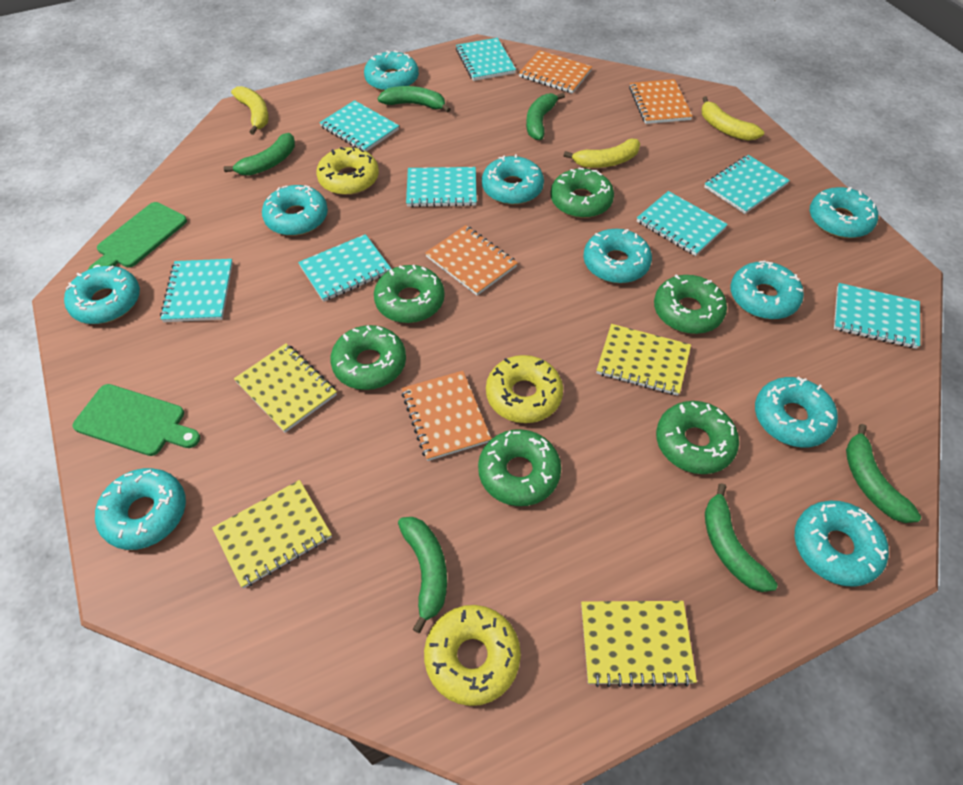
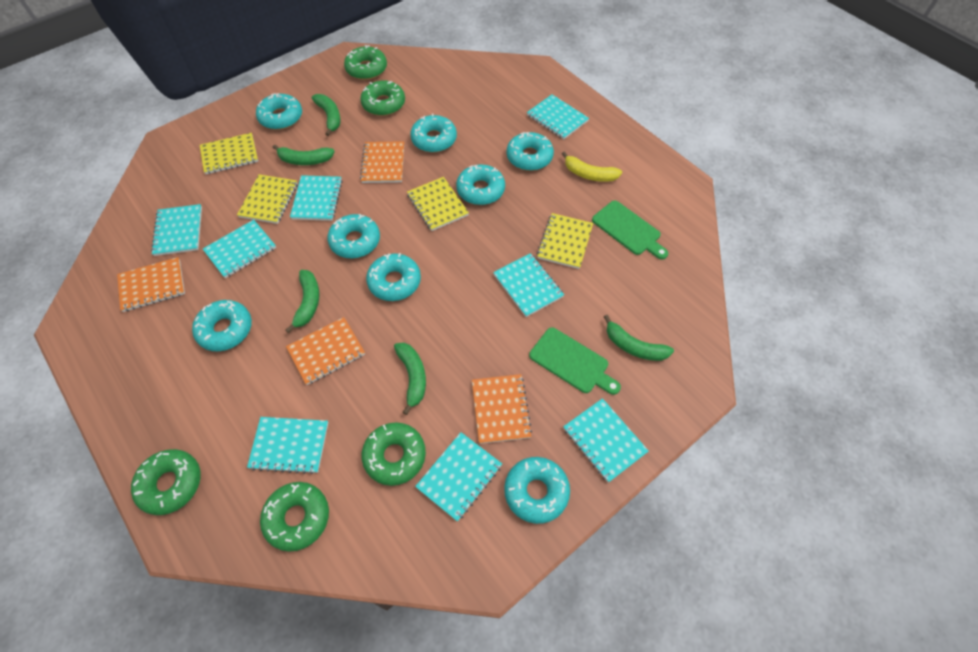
green banana: [224,133,295,176] [378,86,451,112] [398,517,447,633] [526,93,565,140] [705,483,778,592] [846,424,921,523] = 6 -> [272,144,335,165] [285,270,319,333] [312,94,340,136] [394,343,426,415] [604,315,674,361] = 5
green donut: [330,325,406,390] [374,265,445,323] [478,429,561,506] [550,167,614,218] [654,274,727,334] [656,401,739,474] = 6 -> [131,449,201,515] [260,482,329,551] [344,45,387,80] [360,81,405,116] [362,422,426,486] = 5
turquoise donut: [64,266,140,324] [95,468,186,550] [262,185,328,236] [364,50,419,91] [482,154,544,205] [583,229,652,283] [730,261,804,319] [755,377,838,447] [795,501,889,587] [810,187,878,238] = 10 -> [192,300,252,351] [256,93,302,130] [327,214,380,258] [366,253,421,301] [410,114,457,152] [456,164,505,205] [504,457,570,524] [507,132,554,171] = 8
yellow banana: [231,86,269,135] [563,138,640,168] [701,96,764,141] = 3 -> [562,151,622,182] = 1
yellow donut: [316,147,379,195] [424,605,521,706] [486,355,563,423] = 3 -> none = 0

